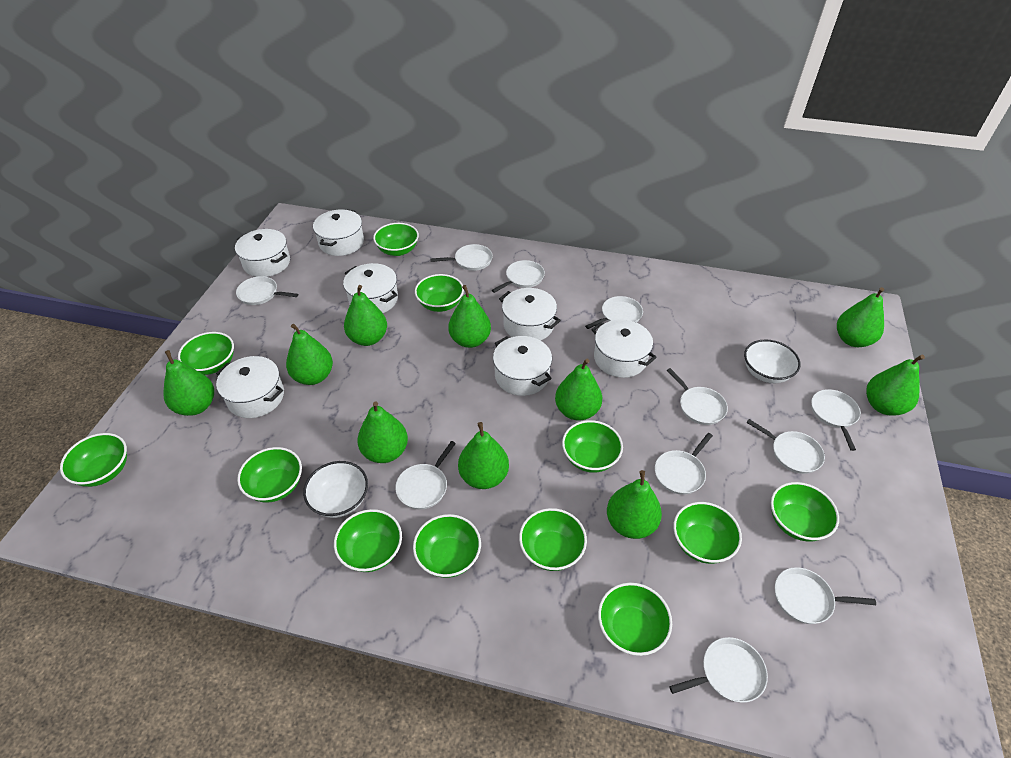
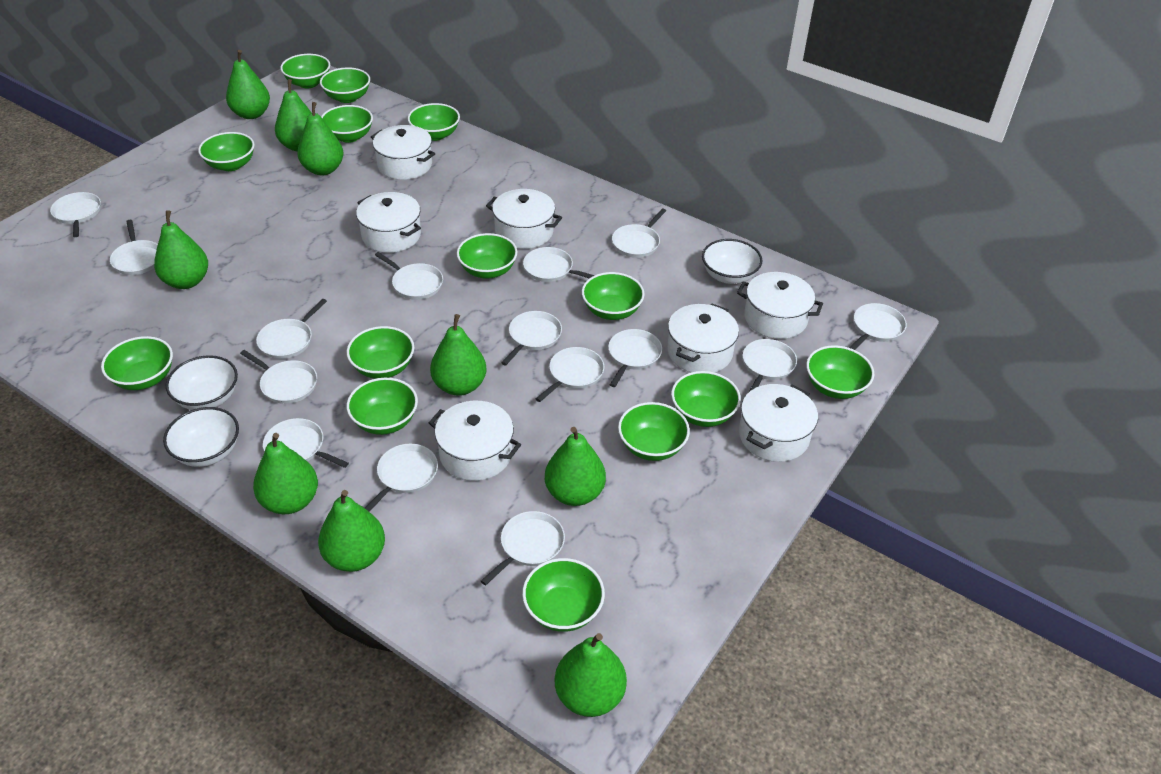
green bowl: [60,433,127,487] [178,332,234,375] [237,447,302,502] [334,509,402,572] [373,223,419,256] [413,514,481,578] [415,274,464,312] [519,508,587,571] [562,420,623,473] [598,583,672,656] [673,502,742,564] [771,482,839,542] = 12 -> [101,336,173,390] [198,132,255,171] [280,54,330,88] [320,67,370,103] [321,105,373,143] [347,326,414,379] [347,378,418,435] [408,103,460,141] [457,233,518,279] [522,558,605,632] [582,272,645,320] [618,402,690,461] [671,371,741,427] [806,345,874,399] = 14
green pear: [163,350,214,416] [286,324,333,385] [344,285,387,346] [357,402,408,463] [448,285,491,348] [458,422,509,489] [555,359,602,421] [607,470,662,539] [837,287,884,347] [866,355,925,416] = 10 -> [154,210,208,289] [226,50,270,119] [253,433,318,514] [275,79,312,151] [297,102,344,175] [318,490,385,572] [430,314,487,396] [545,427,606,506] [555,633,627,717] = 9
white bowl: [303,461,368,518] [744,340,800,383] = 2 -> [163,407,239,467] [166,355,238,410] [702,239,762,284] = 3
white pan: [236,276,298,305] [395,441,456,510] [431,244,493,271] [492,260,545,293] [585,296,643,329] [655,433,713,495] [667,368,728,425] [669,637,768,703] [746,419,825,474] [775,567,876,624] [811,389,861,451] = 11 -> [50,192,101,237] [110,220,158,275] [240,350,317,404] [256,299,327,359] [263,418,349,468] [365,444,438,512] [375,252,443,300] [481,511,565,586] [501,311,562,365] [523,247,595,282] [536,347,604,402] [608,329,662,387] [612,208,666,258] [743,339,797,393] [849,303,907,350] = 15

